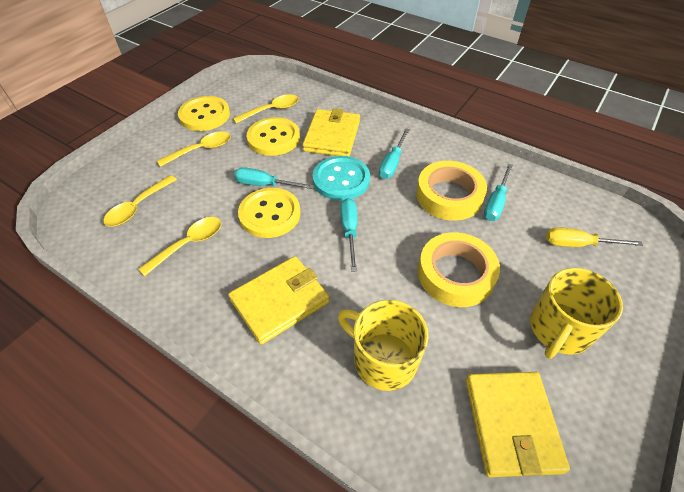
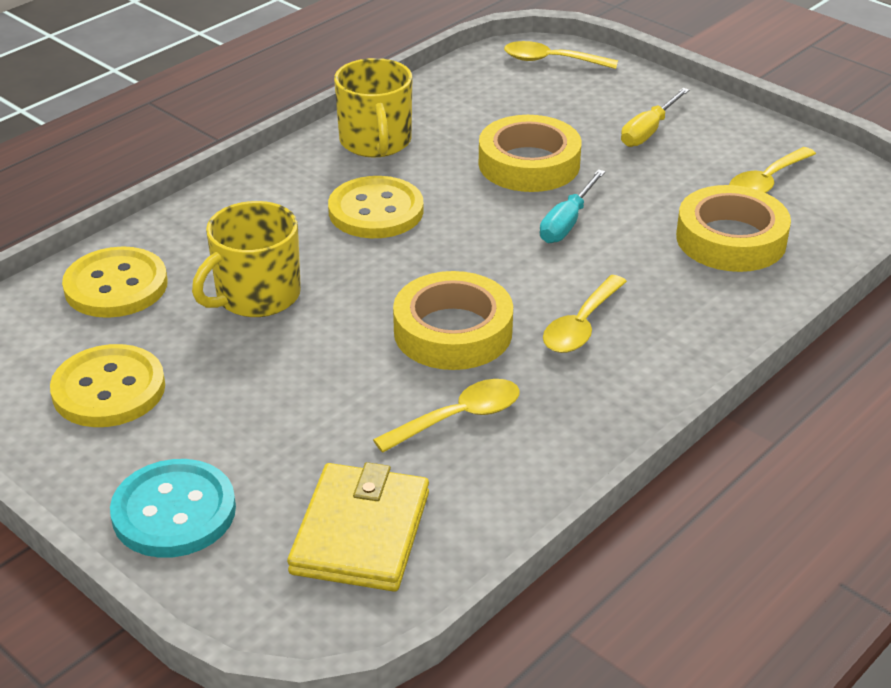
turquoise screwdriver: [234,167,314,189] [340,198,357,272] [379,128,410,179] [484,164,513,221] = 4 -> [540,169,605,243] = 1
yellow tape: [416,161,487,221] [418,232,500,307] = 2 -> [393,271,513,370] [479,115,582,192] [676,185,791,272] = 3
yellow wallet: [228,256,329,344] [302,108,360,156] [466,372,570,477] = 3 -> [287,462,429,592] = 1

